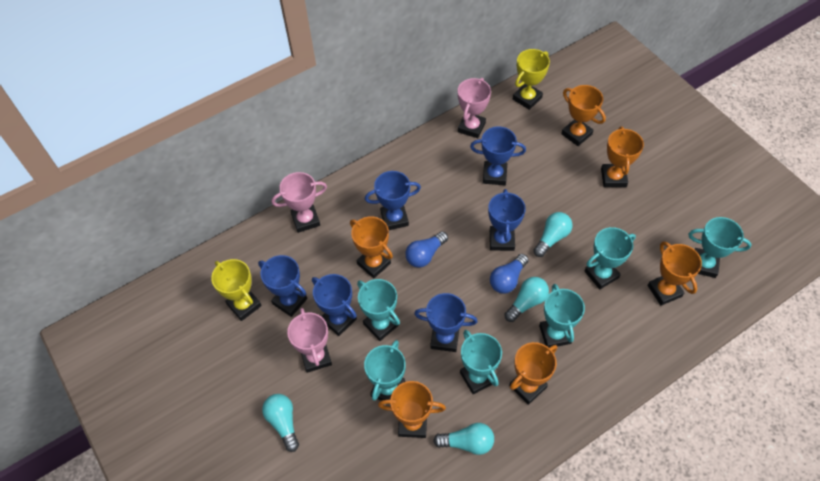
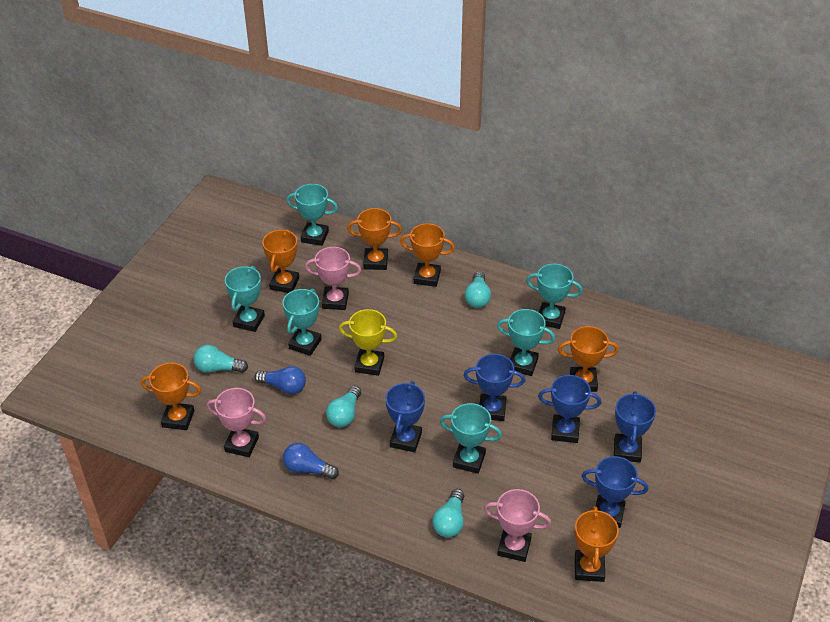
blue trophy: [258,255,307,317] [312,274,357,336] [365,171,421,230] [414,293,478,352] [470,127,526,185] [488,189,526,251] = 6 -> [386,381,425,452] [463,354,525,421] [538,375,601,443] [582,456,648,528] [614,391,656,463] = 5
yellow trophy: [211,259,262,321] [513,49,550,110] = 2 -> [339,309,397,376] = 1

